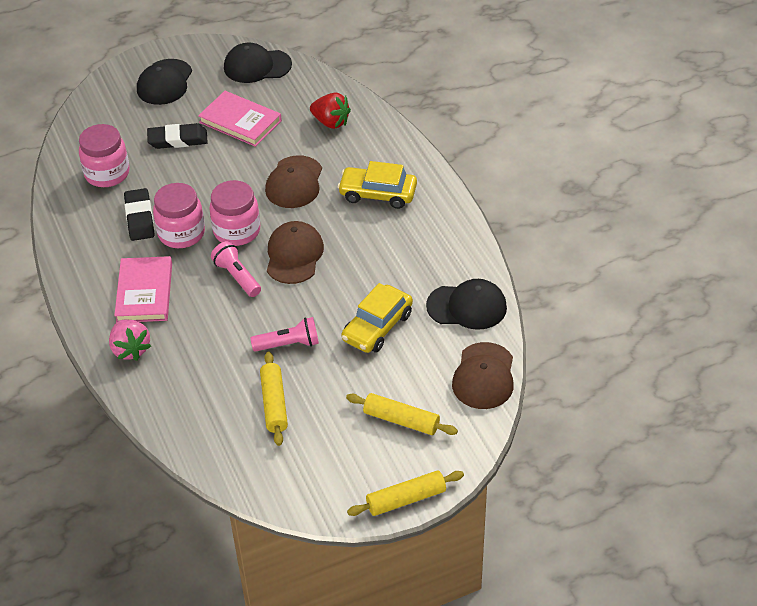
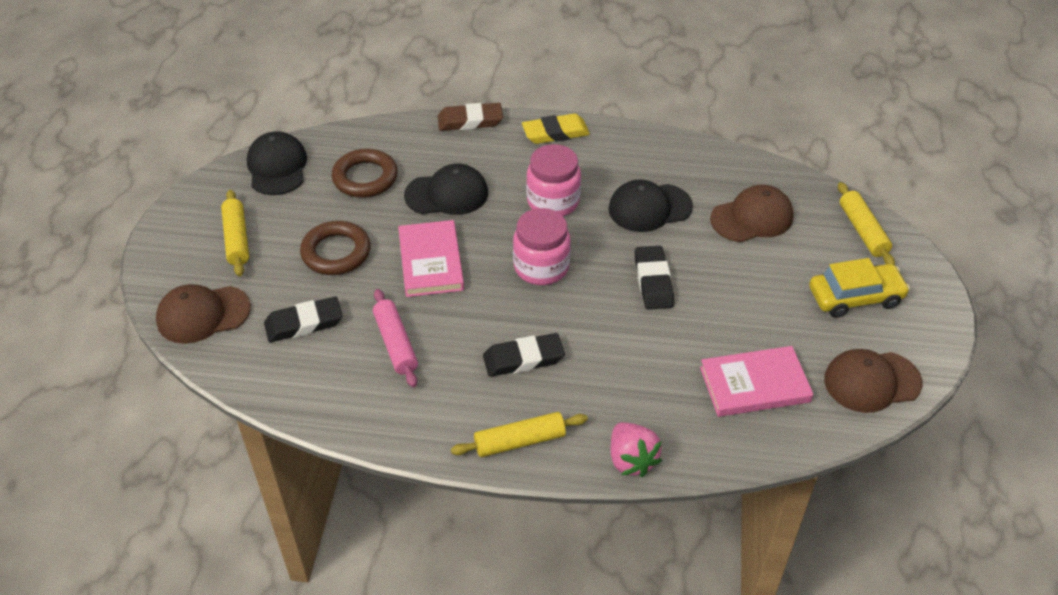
black eraser: [124,188,155,241] [147,123,208,149] = 2 -> [264,296,343,342] [483,333,565,377] [635,246,674,310] = 3
brown eraser: none = 0 -> [438,103,503,131] = 1
brown ring: none = 0 -> [300,221,371,275] [332,149,398,198] = 2
pink flashlight: [211,241,261,297] [250,317,319,352] = 2 -> none = 0
pink jar: [79,124,130,187] [153,183,205,248] [209,180,260,246] = 3 -> [513,208,571,285] [526,144,581,216] = 2
pink rolling pin: none = 0 -> [373,289,418,387] = 1
red strawberry: [310,93,351,129] = 1 -> none = 0
yellow car: [338,161,417,209] [341,283,413,353] = 2 -> [809,258,910,318] = 1
yellow eraser: none = 0 -> [522,113,590,144] = 1

